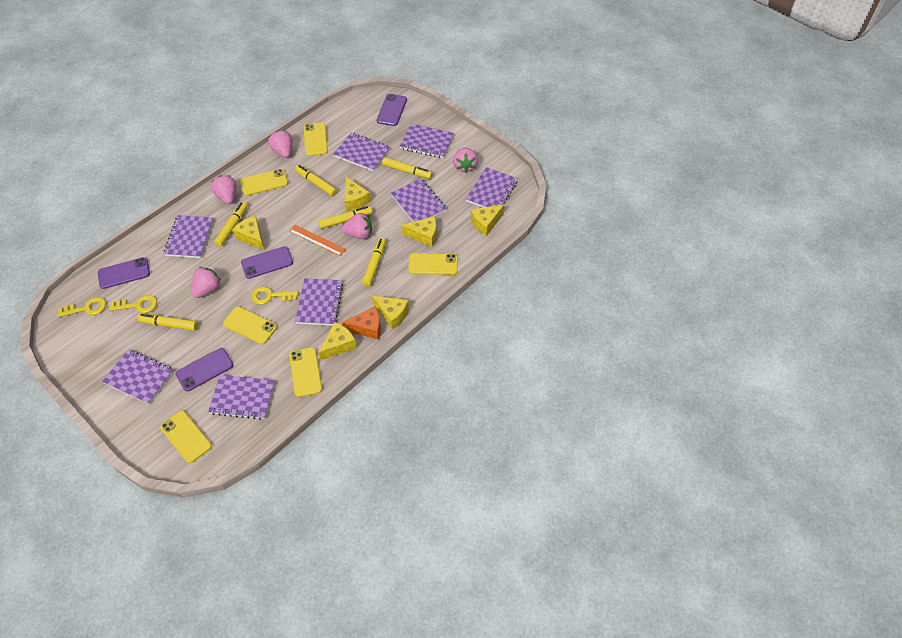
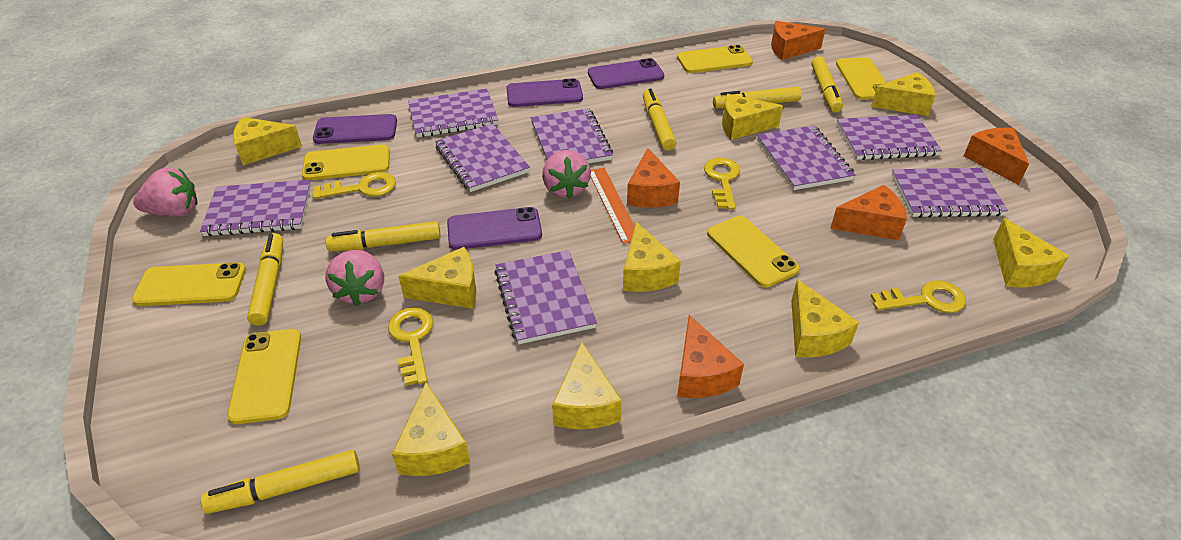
orange cheese: [342,306,381,340] = 1 -> [627,148,680,208] [677,315,744,398] [771,21,825,60] [830,185,907,240] [964,127,1029,185] = 5
pink strawberry: [191,267,221,298] [211,176,236,204] [268,131,292,158] [342,213,372,239] [453,147,478,173] = 5 -> [133,167,197,217] [325,250,384,306] [542,150,591,199] = 3
yellow cheese: [232,216,264,250] [319,322,357,360] [344,177,371,211] [372,296,409,329] [402,216,437,247] [471,205,504,236] = 6 -> [233,117,302,165] [392,382,470,476] [398,247,476,309] [552,342,622,429] [623,222,681,292] [722,94,783,140] [791,279,859,358] [871,72,936,116] [993,218,1069,288] = 9
yellow key: [57,297,106,317] [109,295,157,313] [251,287,298,305] = 3 -> [312,172,396,199] [388,307,433,386] [704,158,740,209] [871,280,966,313] = 4

